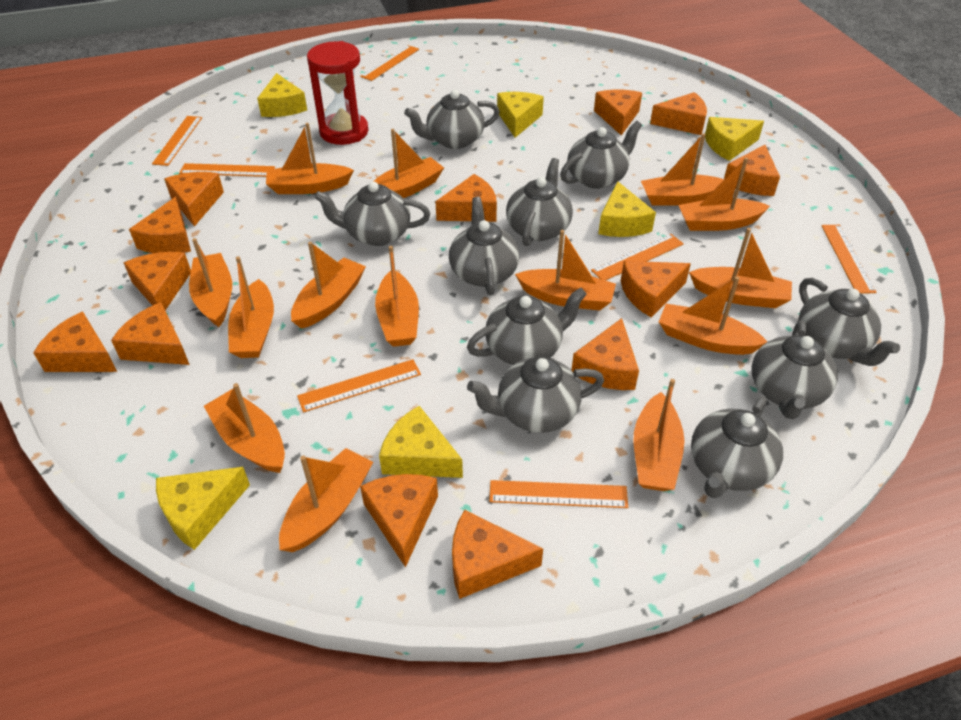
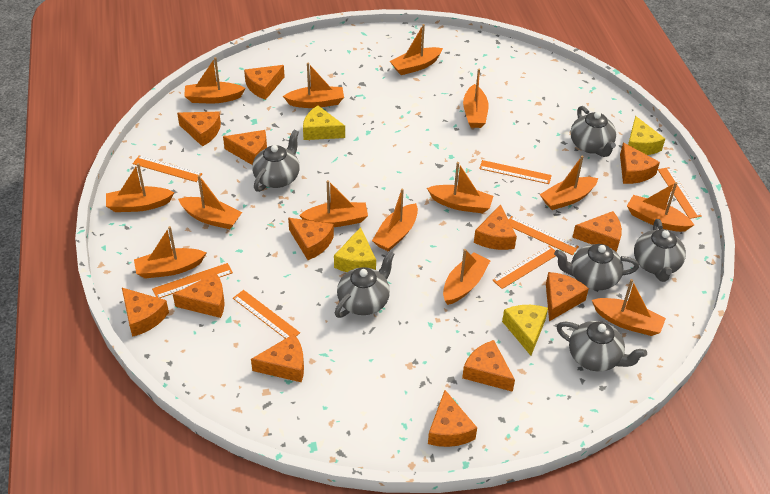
grey teapot: [314,182,430,246] [404,90,500,149] [449,197,519,295] [467,287,587,365] [467,356,604,433] [506,158,573,246] [560,121,642,189] [691,396,783,498] [752,321,838,419] [798,278,900,366] = 10 -> [252,130,300,192] [335,251,395,318] [554,244,639,290] [556,321,647,371] [570,106,616,157] [634,219,686,282] = 6
red hourglass: [307,41,368,145] = 1 -> none = 0
yellow cheese: [156,467,250,550] [257,73,307,117] [379,406,463,478] [497,92,544,138] [598,181,656,237] [705,117,764,161] = 6 -> [303,106,345,140] [334,227,376,272] [502,305,548,356] [628,116,665,155] = 4

